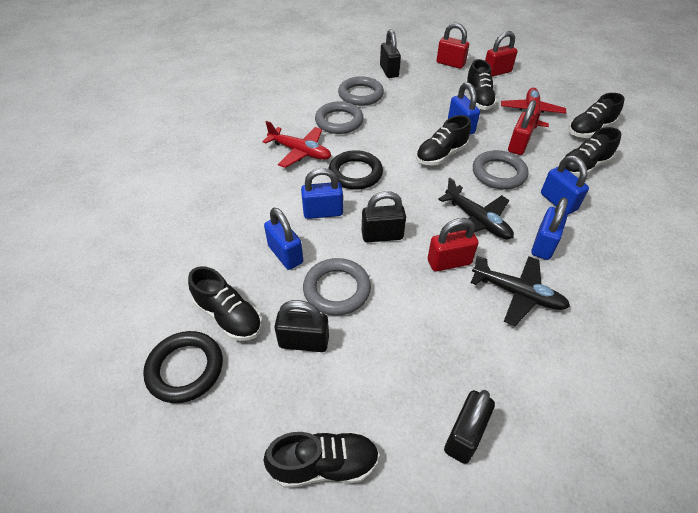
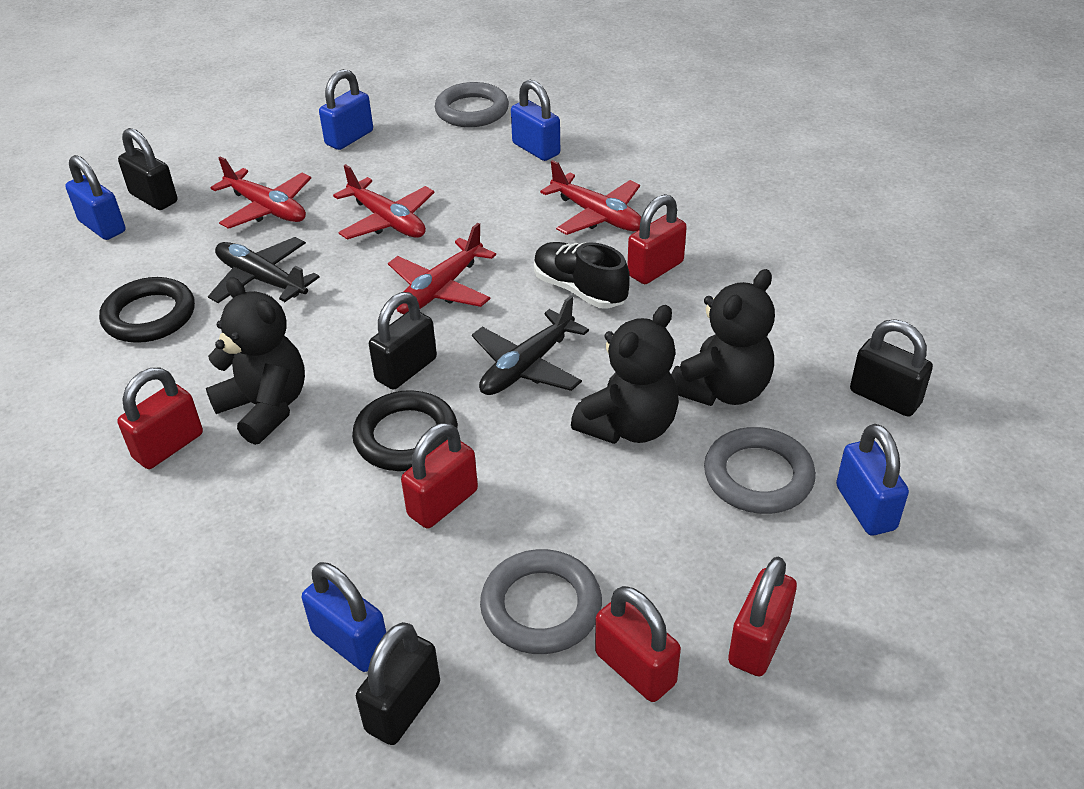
black shoe: [188,266,262,341] [263,432,379,488] [416,115,471,166] [465,59,497,110] [561,127,621,177] [568,93,625,138] = 6 -> [534,242,630,309] = 1
black teddy bear: none = 0 -> [206,277,305,445] [571,305,679,444] [671,269,775,406] = 3
grey ring: [303,258,371,316] [315,101,364,134] [338,76,384,106] [473,150,528,189] = 4 -> [435,82,509,127] [480,549,602,654] [704,427,816,514] = 3
red padlock: [428,218,478,272] [437,23,469,69] [485,31,518,77] [508,100,537,155] = 4 -> [117,368,203,469] [401,423,478,528] [595,586,681,702] [627,194,687,284] [728,557,797,677] = 5
red plane: [262,121,331,168] [501,88,567,128] = 2 -> [210,156,311,229] [333,164,435,240] [388,223,496,314] [540,160,641,235] = 4

